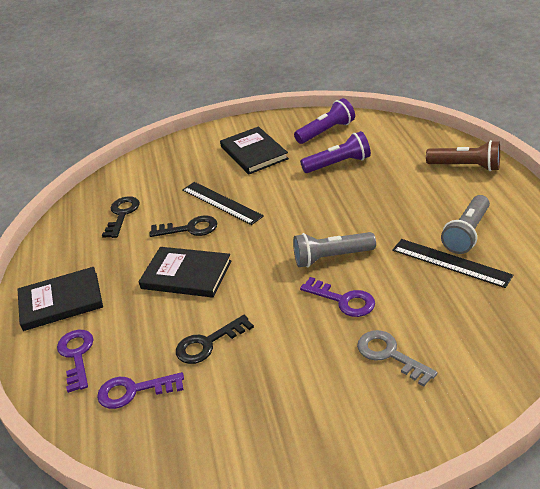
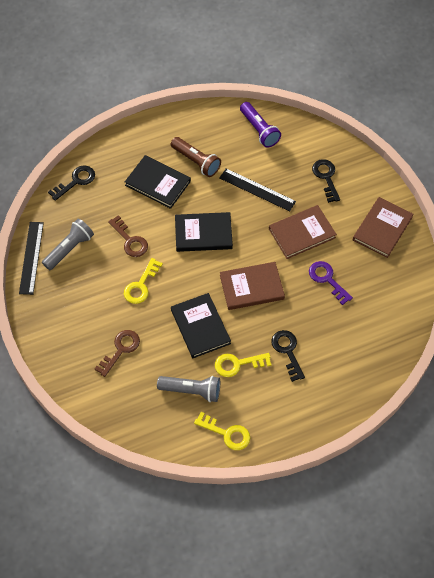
brown book: none = 0 -> [220,262,285,310] [269,205,337,259] [353,197,413,258] = 3
brown key: none = 0 -> [95,330,140,377] [108,215,148,257] = 2
grey key: [357,330,438,387] = 1 -> none = 0
purple flashlight: [294,98,355,144] [300,131,371,173] = 2 -> [240,102,281,148] = 1
purple key: [57,330,94,393] [97,372,184,409] [300,277,375,317] = 3 -> [309,261,353,305] = 1
yellow key: none = 0 -> [124,258,163,304] [194,412,250,450] [215,353,271,377] = 3

